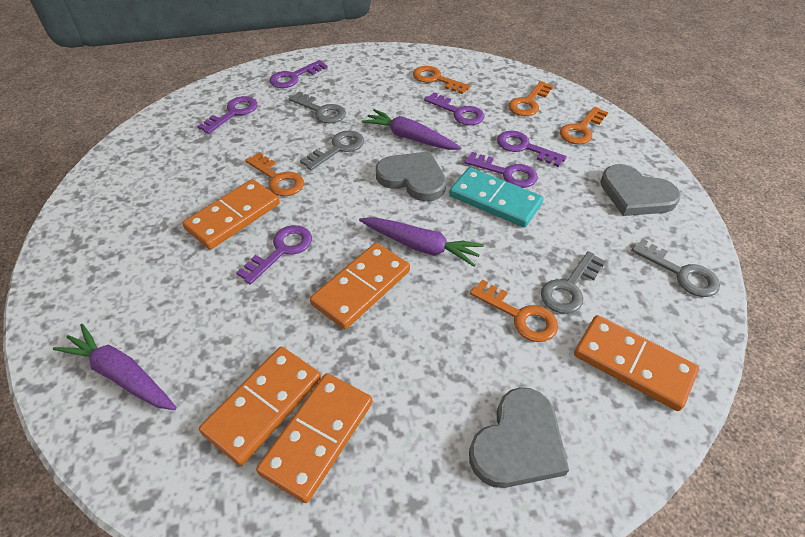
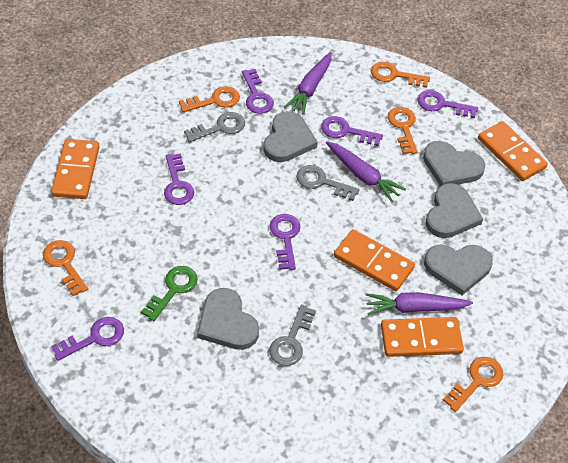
green key: none = 0 -> [141,266,198,321] = 1
grey heart: [376,151,446,201] [469,387,569,488] [600,164,681,216] = 3 -> [197,288,259,350] [264,111,318,162] [423,141,485,186] [424,244,493,295] [426,183,483,238] = 5
grey key: [288,91,346,123] [300,130,364,170] [541,251,606,314] [631,239,720,297] = 4 -> [184,112,245,142] [269,305,316,366] [296,165,360,201] = 3
orange domino: [182,179,280,249] [199,347,321,466] [256,373,373,503] [310,243,410,329] [574,315,699,411] = 5 -> [51,139,100,199] [334,229,415,291] [381,317,464,357] [478,121,548,181] = 4
turquoise domino: [449,167,544,227] = 1 -> none = 0

